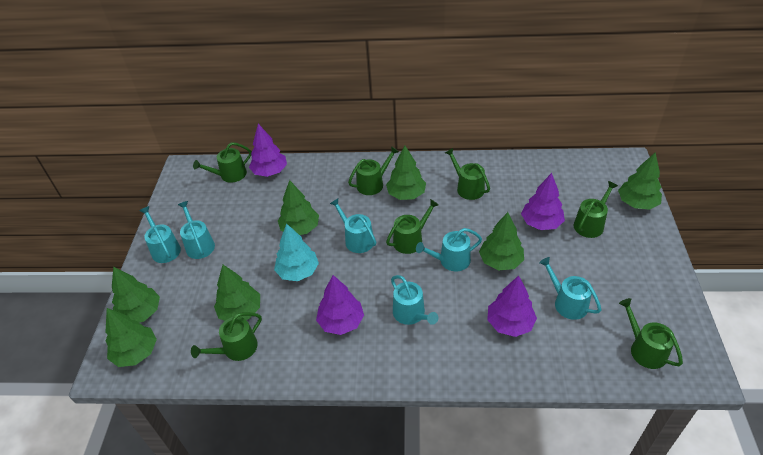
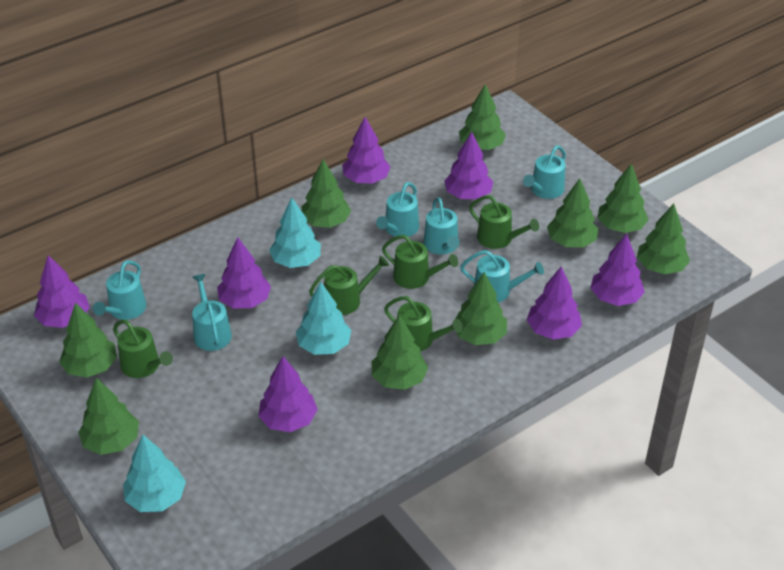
green tree: [105,308,157,367] [112,267,160,323] [214,265,260,321] [278,180,319,235] [386,146,426,200] [479,212,524,271] [618,152,662,210] = 7 -> [59,303,117,378] [78,378,139,455] [301,159,351,228] [372,315,428,390] [455,272,507,345] [459,84,506,150] [547,178,598,248] [597,163,649,233] [637,204,690,274] = 9
green watering can: [191,312,262,361] [193,142,251,183] [348,146,399,195] [386,199,439,254] [445,148,490,200] [574,181,618,238] [619,298,683,369] = 7 -> [113,320,173,378] [309,256,389,315] [382,235,458,289] [384,296,463,351] [469,195,539,249] = 5
purple tree: [249,124,287,177] [316,275,364,335] [487,276,537,337] [521,173,565,230] = 4 -> [34,255,90,328] [217,237,271,308] [258,356,318,432] [342,117,391,184] [444,132,493,199] [527,266,582,340] [590,234,645,306] = 7
turquoise tree: [274,223,319,281] = 1 -> [123,435,186,512] [269,198,321,268] [296,282,351,355] = 3

